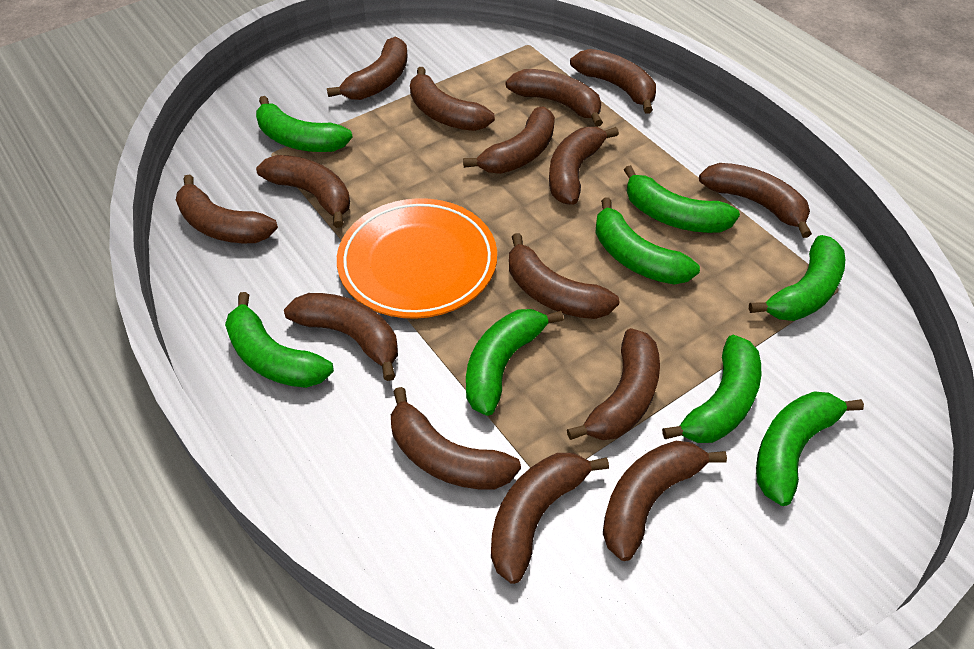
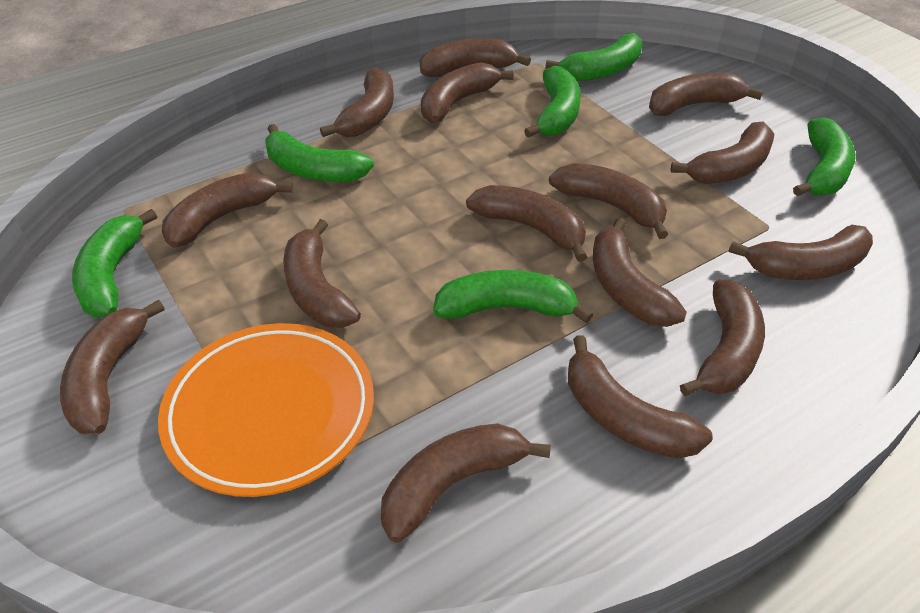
green banana: [225,292,334,388] [256,96,353,152] [466,309,564,416] [595,197,700,285] [624,165,740,233] [662,335,761,443] [749,235,845,321] [756,391,864,506] = 8 -> [72,209,157,317] [265,124,374,182] [433,270,593,323] [524,66,581,138] [545,33,643,81] [793,118,856,196] = 6

